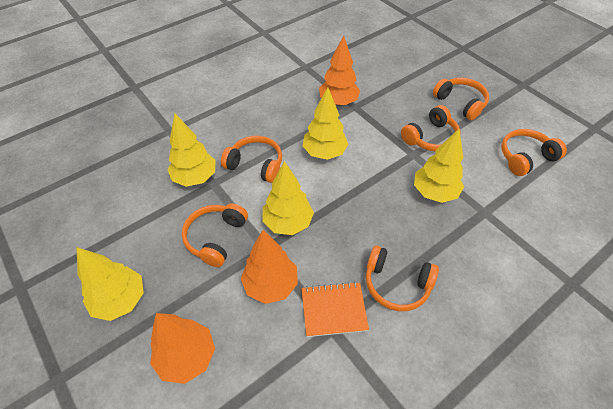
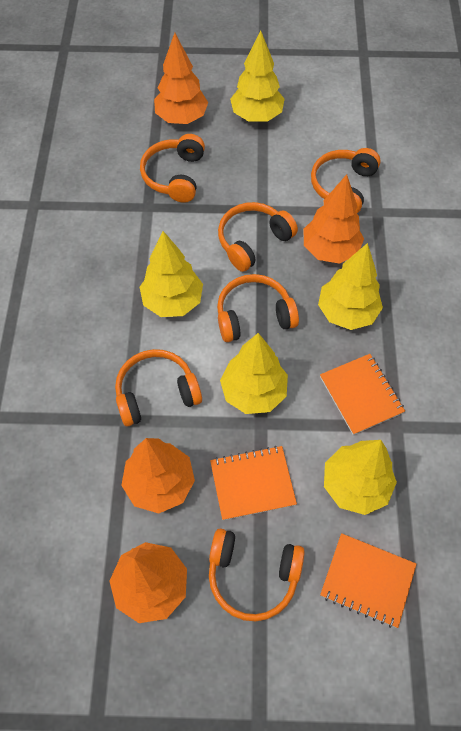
orange notebook: [301,282,369,337] = 1 -> [210,446,297,520] [320,354,405,435] [320,533,416,628] = 3
orange tree: [150,313,215,384] [241,230,298,304] [319,35,360,106] = 3 -> [109,542,187,623] [121,438,195,513] [154,33,208,124] [304,174,364,264] = 4

